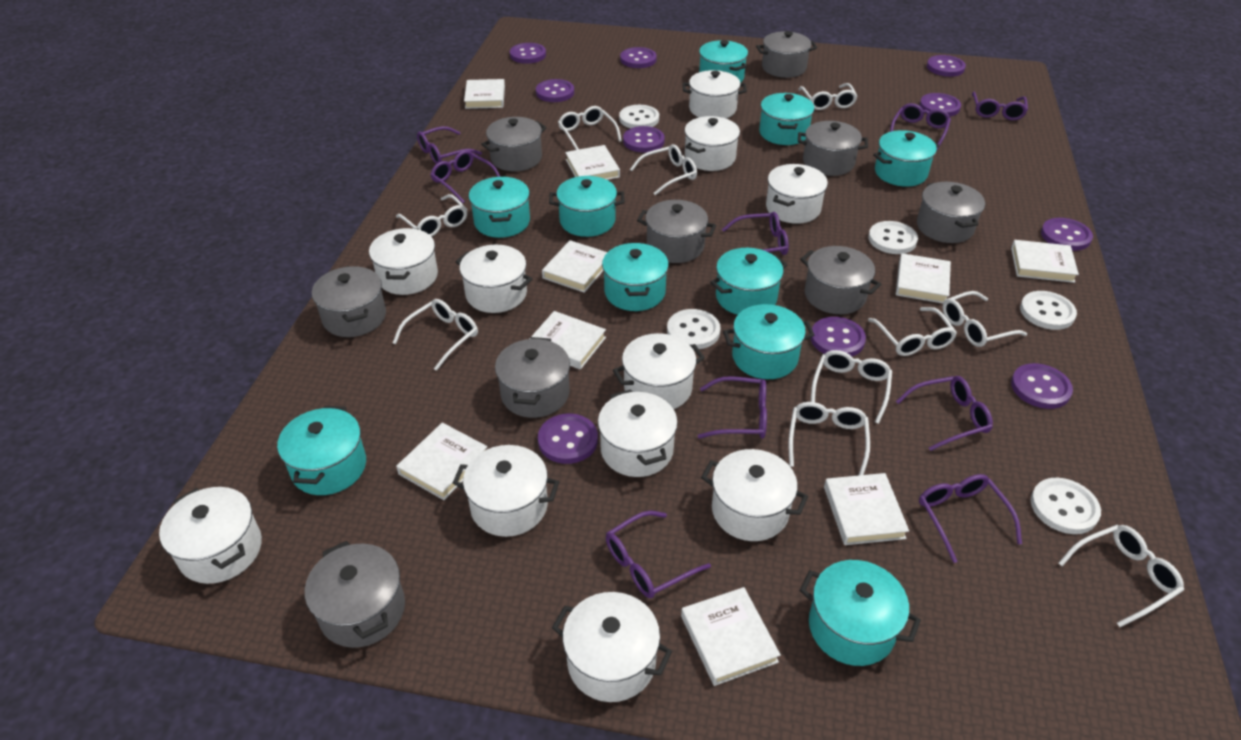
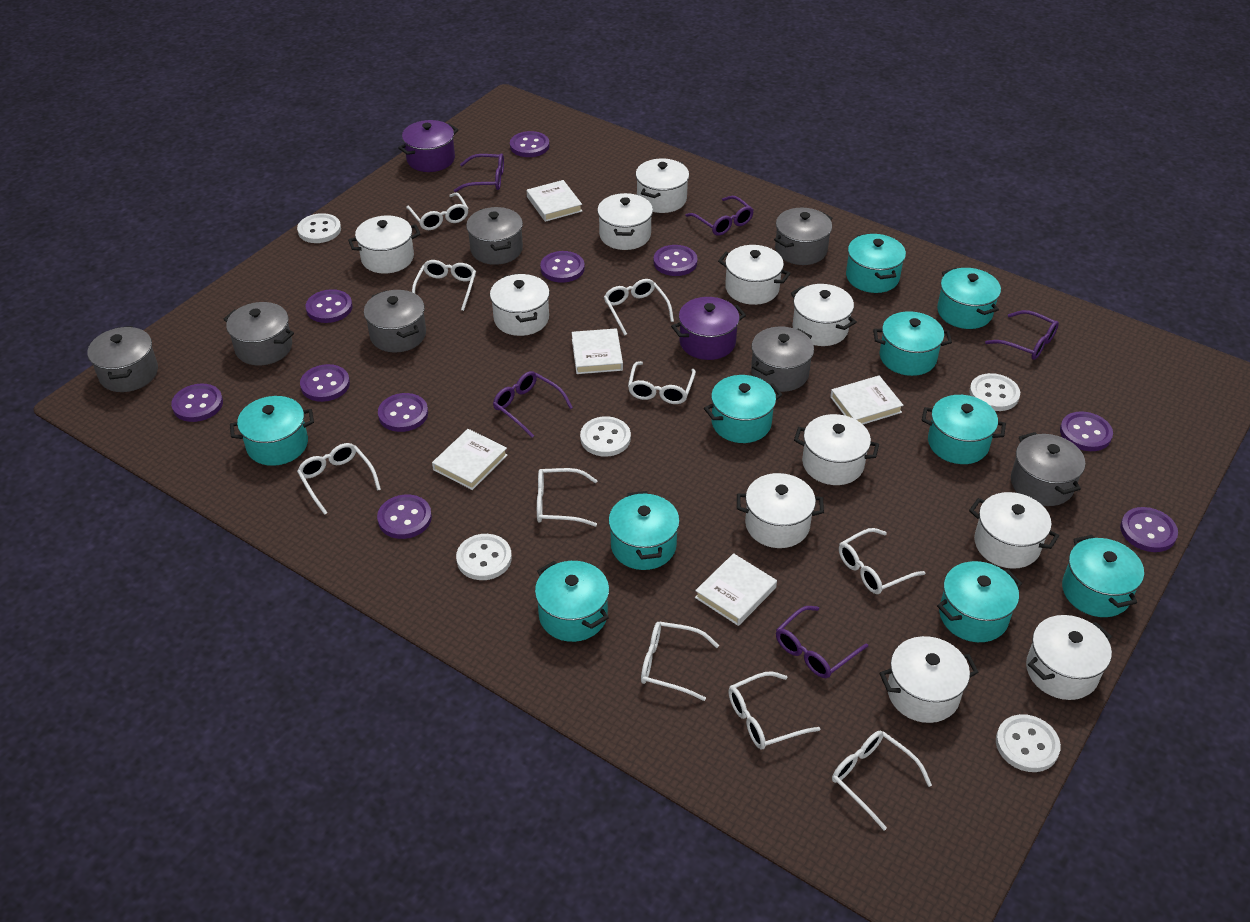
grey pot: [305,541,405,648] [312,266,386,337] [481,117,547,171] [495,337,570,418] [637,200,716,263] [756,31,817,78] [798,121,868,176] [800,246,881,314] [917,182,985,243] = 9 -> [87,326,158,392] [223,302,294,365] [364,290,426,353] [466,207,523,265] [751,327,814,392] [774,208,832,265] [1011,432,1085,506] = 7
purple glasses: [417,126,482,164] [430,150,500,203] [606,511,711,598] [698,376,767,439] [722,212,789,255] [890,103,951,150] [896,376,993,451] [919,474,1022,563] [972,91,1028,120] = 9 -> [454,153,504,192] [493,371,573,438] [685,196,754,236] [776,606,868,678] [985,310,1059,360] = 5
purple pot: none = 0 -> [398,120,458,172] [671,297,746,360] = 2
white book: [396,423,487,500] [464,79,505,109] [530,311,606,370] [542,240,607,293] [565,145,620,180] [681,587,781,686] [824,473,909,545] [896,253,951,303] [1011,240,1079,283] = 9 -> [432,429,508,490] [526,180,582,222] [572,328,623,374] [695,553,777,626] [830,375,904,424] = 5

